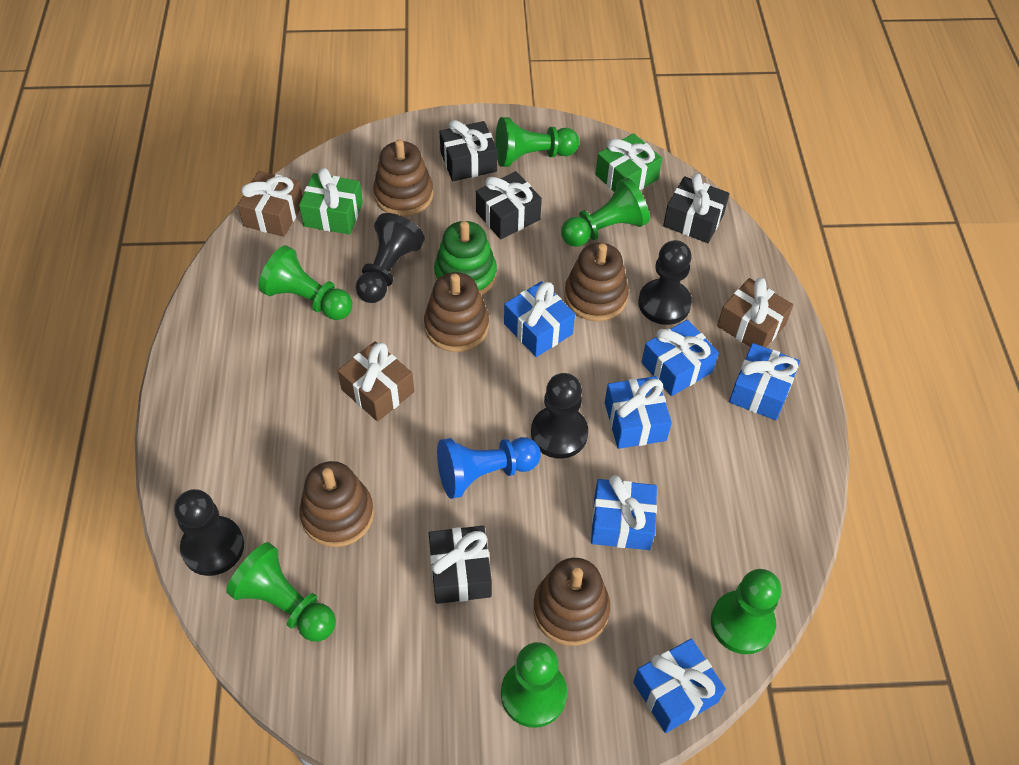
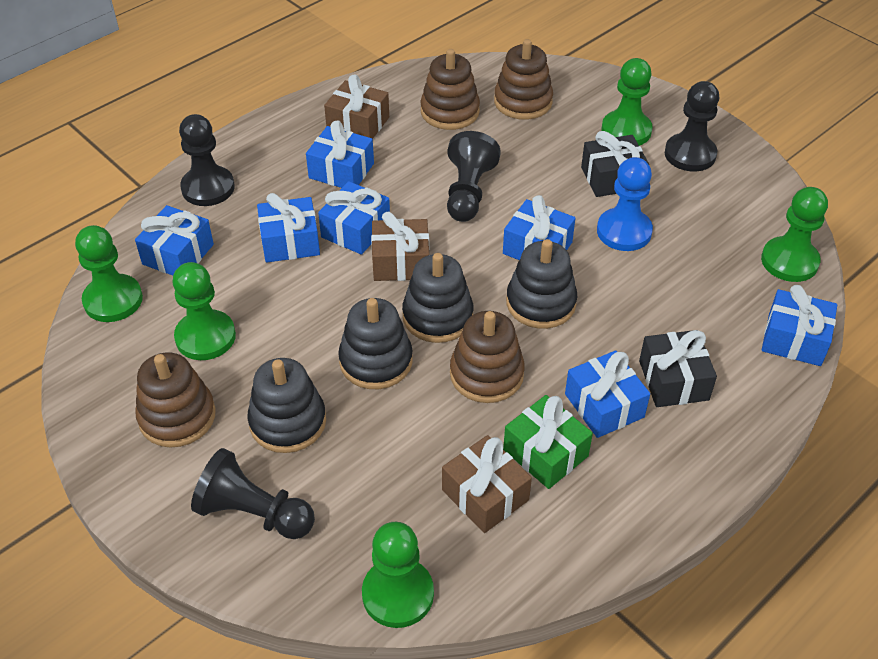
black gift: [429,526,492,604] [440,120,497,181] [476,171,542,239] [663,173,730,243] = 4 -> [581,131,649,197] [639,330,717,407] = 2
black stacking toy: none = 0 -> [247,358,326,453] [338,298,413,389] [402,253,473,343] [506,239,577,329] = 4
blue gift: [504,281,575,357] [591,475,657,550] [605,376,672,449] [633,639,726,733] [642,320,719,396] [729,343,800,420] = 6 -> [135,205,214,276] [257,193,320,263] [306,120,374,188] [318,181,390,255] [503,195,575,260] [565,351,650,438] [762,285,837,366] = 7
brown stacking toy: [299,461,374,547] [373,139,433,217] [424,272,489,352] [533,558,610,646] [564,243,629,321] = 5 -> [135,353,216,448] [421,49,480,130] [450,311,525,403] [494,39,553,120] = 4
green gift: [299,168,363,235] [595,133,662,191] = 2 -> [503,395,593,489] = 1
green pawn: [226,542,336,642] [259,245,352,320] [495,117,579,167] [501,642,567,728] [561,178,650,247] [711,569,781,654] = 6 -> [75,225,143,322] [172,262,236,360] [362,522,434,628] [601,58,653,146] [761,187,828,282] = 5
green stacking toy: [434,221,497,295] = 1 -> none = 0

